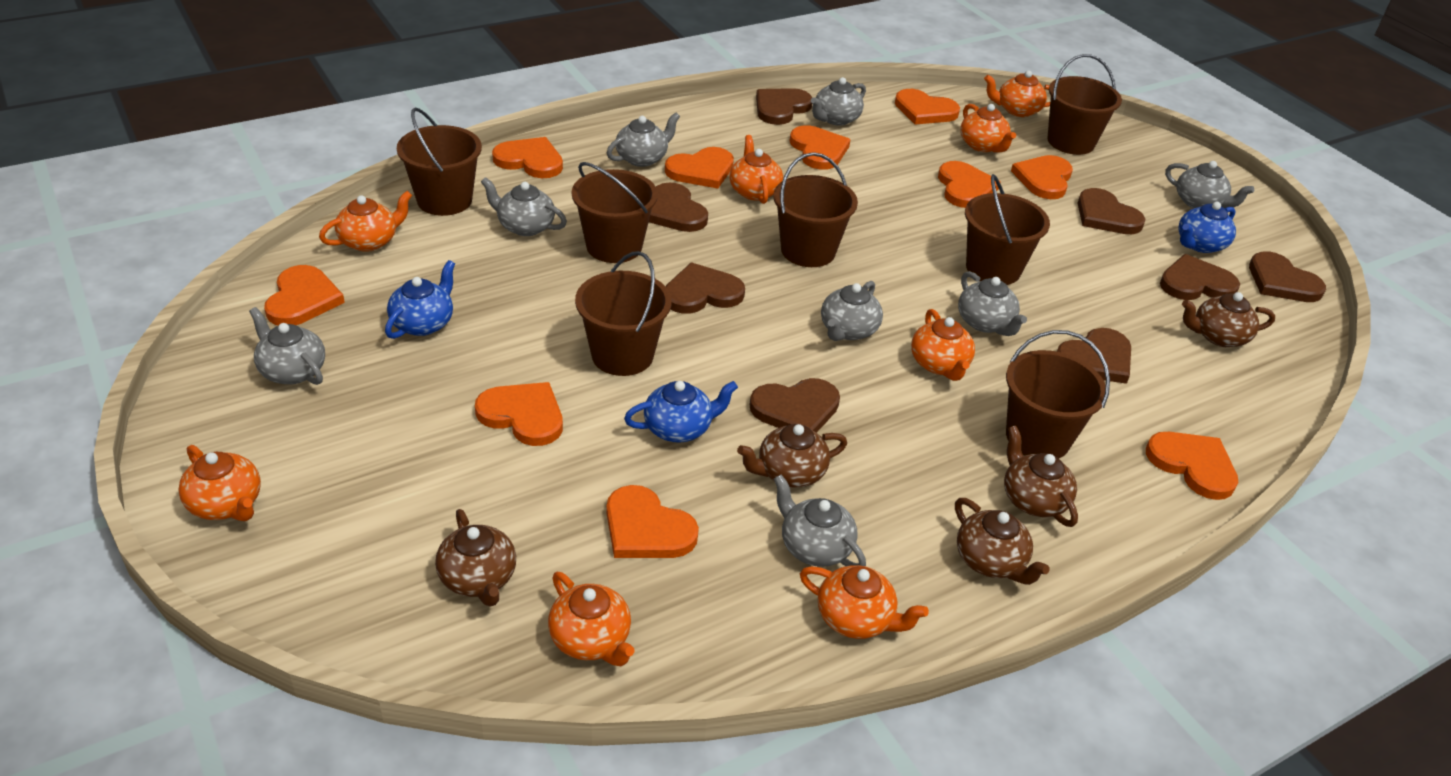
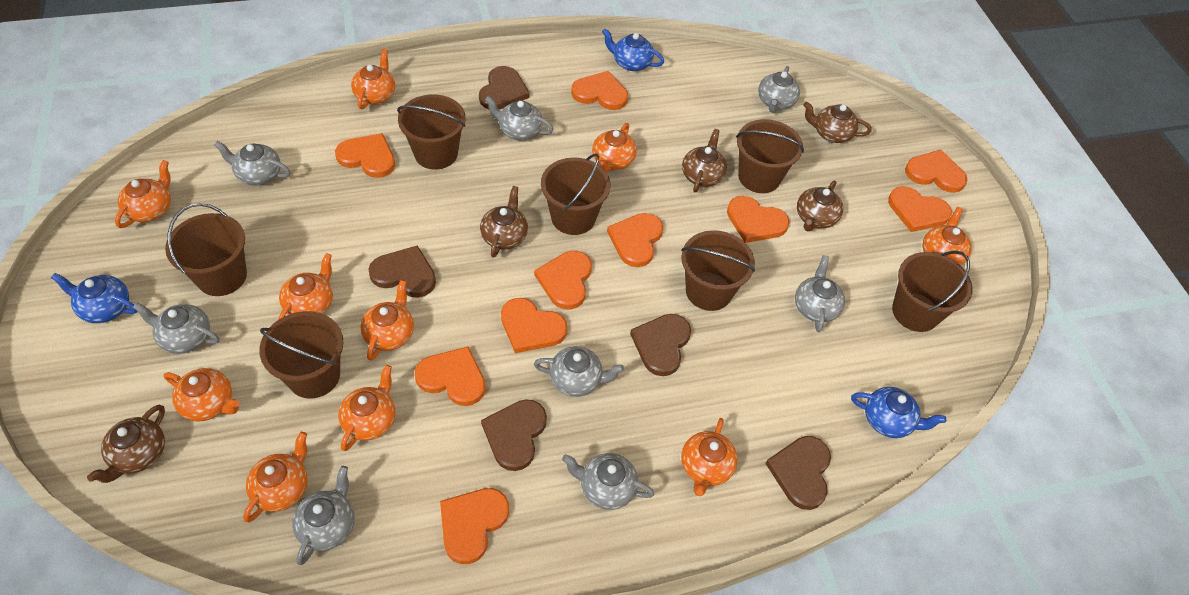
brown heart: [649,182,708,232] [666,262,745,314] [749,378,840,433] [756,88,812,125] [1057,328,1131,384] [1078,188,1145,234] [1160,254,1240,300] [1249,251,1326,302] = 8 -> [368,245,436,298] [479,66,530,109] [481,399,547,471] [630,314,691,376] [765,436,831,510] = 5
orange teapot: [178,445,261,521] [319,191,412,252] [548,572,634,666] [729,135,783,204] [800,565,929,639] [911,309,975,381] [960,104,1016,152] [984,70,1050,117] = 8 -> [115,160,171,228] [164,368,240,422] [243,432,308,522] [278,253,333,320] [338,365,395,451] [351,49,395,109] [360,280,414,361] [592,123,637,173] [681,418,738,496] [923,207,972,265] = 10

